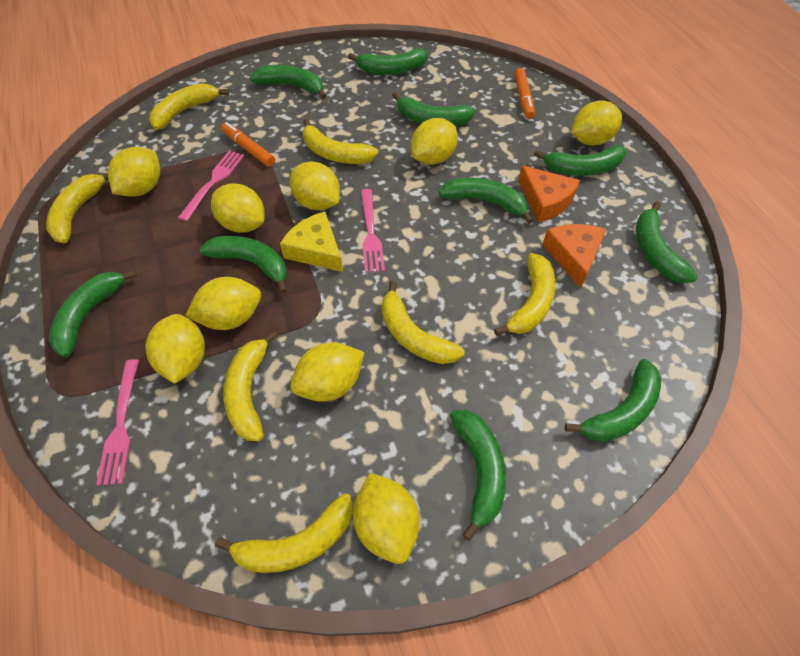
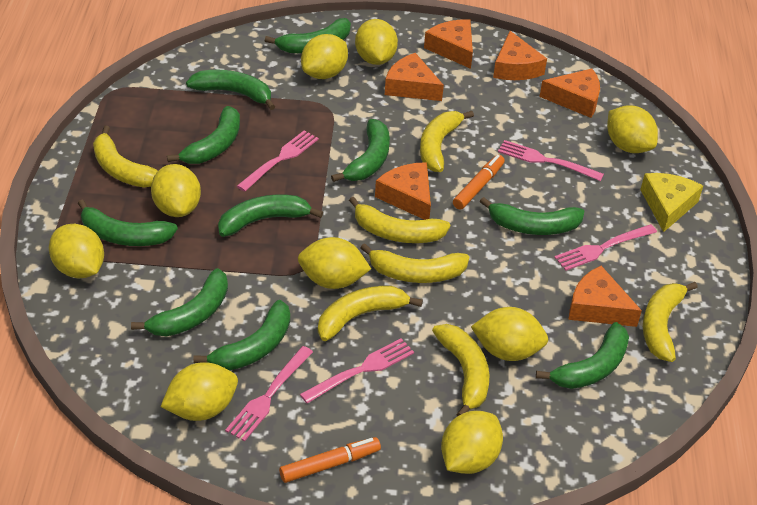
orange cheese: [518,166,580,222] [542,224,607,288] = 2 -> [375,162,431,220] [385,53,444,101] [424,19,473,69] [493,31,547,80] [539,69,600,118] [568,266,642,327] = 6
pink fork: [96,359,139,486] [178,151,244,221] [361,189,385,273] = 3 -> [225,346,313,441] [237,130,319,192] [300,338,414,404] [498,140,604,181] [554,224,657,271] = 5

